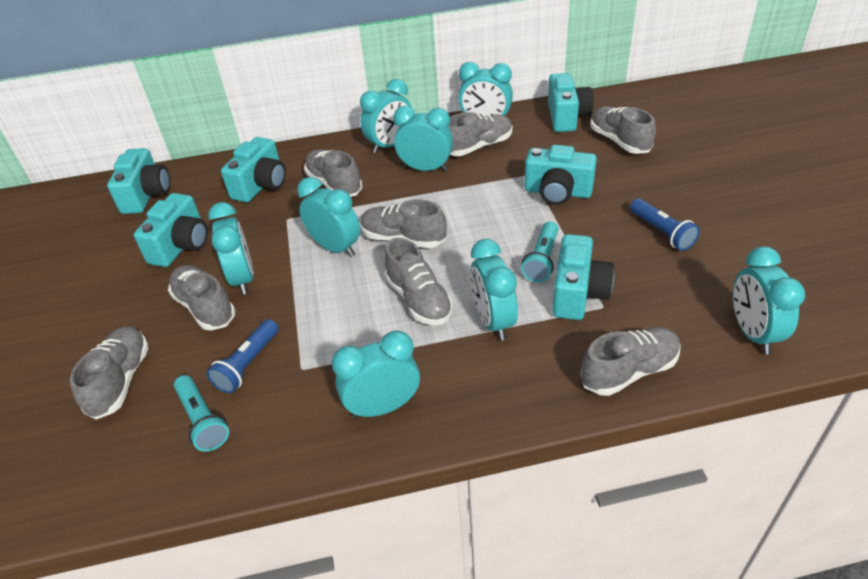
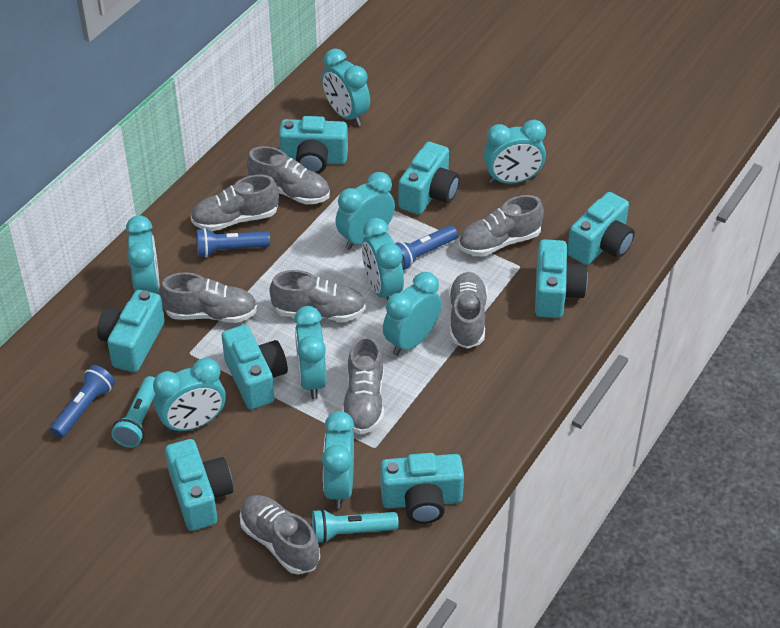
blue flashlight: [207,319,278,393] [630,199,700,251] = 2 -> [50,365,115,438] [196,228,270,257] [395,225,458,270] = 3
turquoise camera: [107,148,170,214] [134,193,208,267] [221,137,286,203] [525,145,597,205] [548,73,594,132] [552,234,614,320] = 6 -> [97,290,165,372] [165,439,233,531] [222,325,288,409] [279,116,348,174] [380,453,464,524] [399,142,459,215] [535,239,588,318] [567,192,635,265] = 8
turquoise clock: [208,202,254,295] [297,177,360,257] [332,330,420,419] [360,79,412,153] [393,106,453,171] [458,62,513,116] [470,239,518,340] [733,247,805,354] = 8 -> [126,216,159,293] [153,358,226,433] [294,306,327,399] [322,48,370,126] [322,411,354,509] [336,172,395,250] [362,218,404,300] [383,272,441,356] [484,120,546,184] = 9

